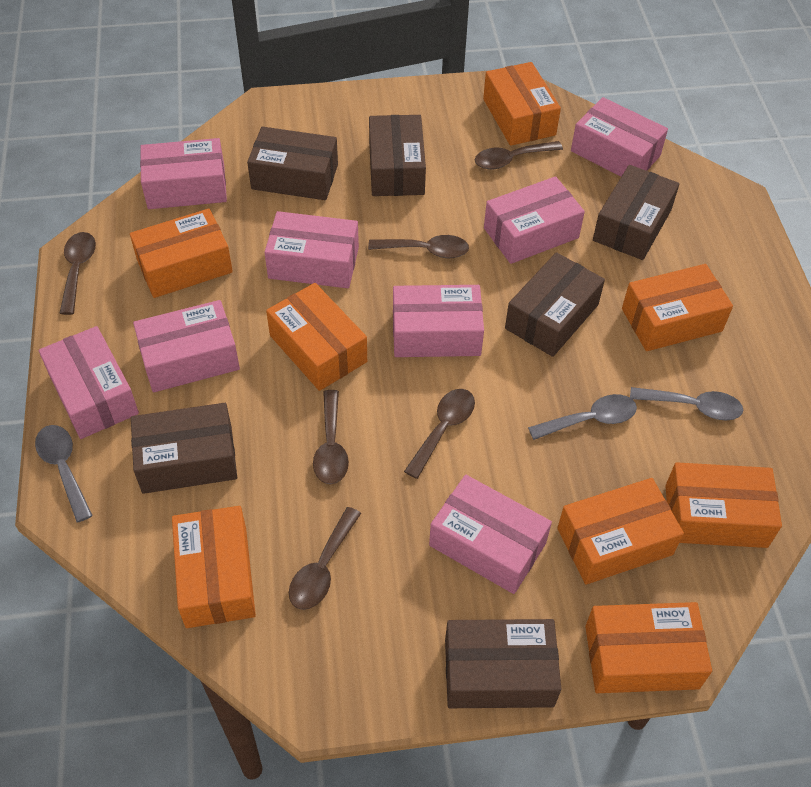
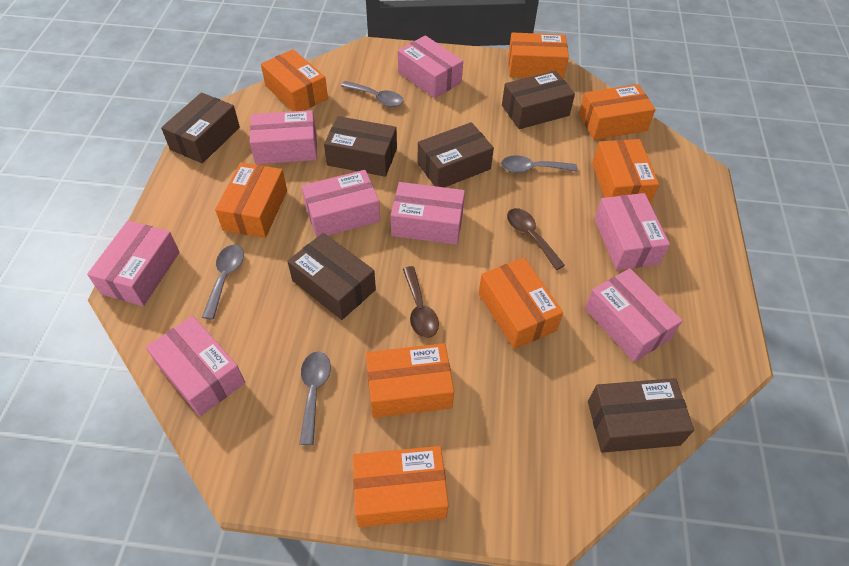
brown spoon: [59,232,96,315] [289,507,361,610] [313,390,349,484] [368,235,469,258] [404,389,475,479] [475,141,563,169] = 6 -> [403,266,439,338] [507,208,565,270] = 2
grey spoon: [35,425,93,522] [528,394,637,440] [630,387,743,420] = 3 -> [202,245,244,320] [299,352,331,445] [341,81,404,107] [501,155,577,173] = 4

